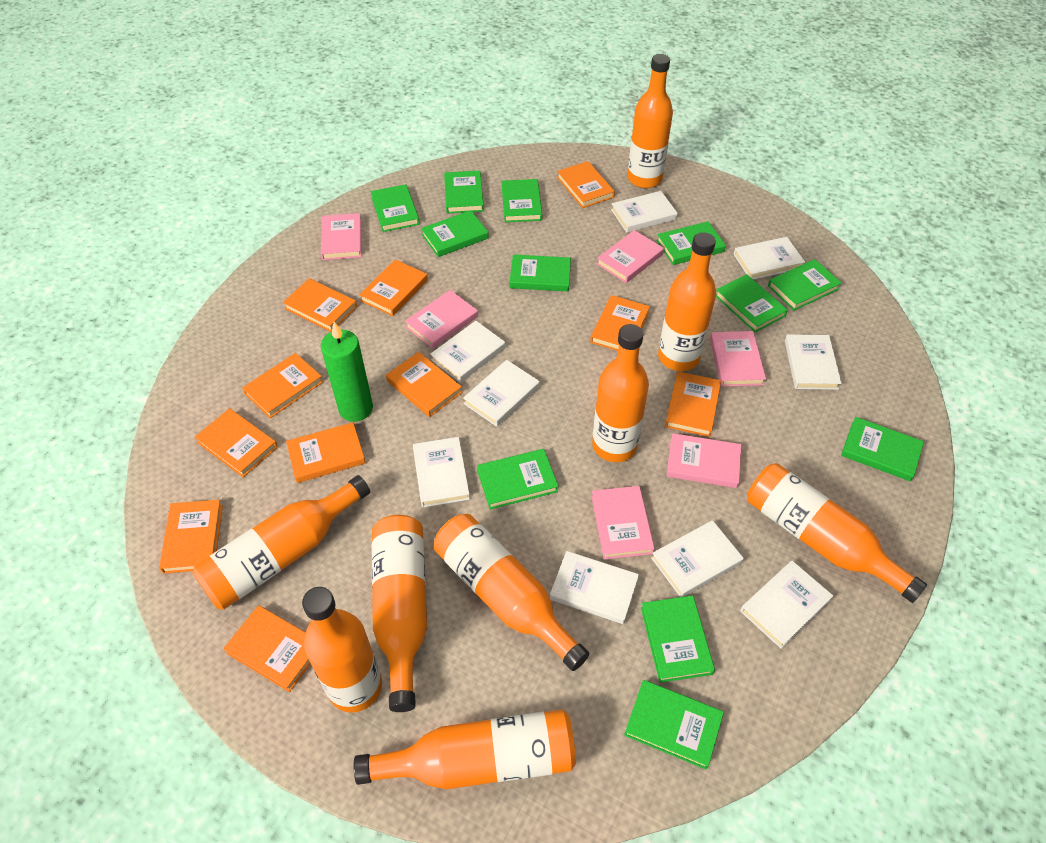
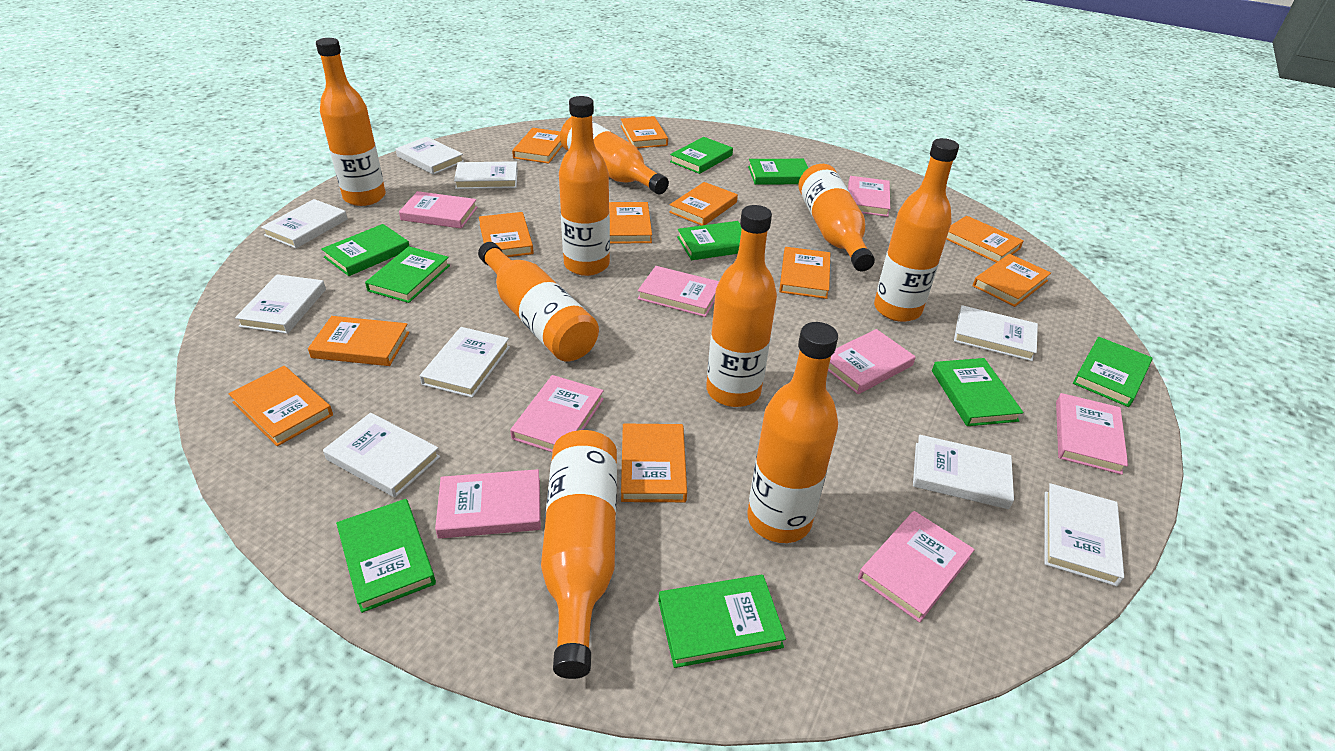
green book: [371,184,420,232] [421,210,489,257] [444,171,484,214] [477,449,558,509] [502,179,542,222] [510,254,571,292] [624,680,724,770] [641,596,715,683] [657,222,726,265] [716,274,788,333] [768,259,842,311] [841,417,924,481] = 12 -> [321,224,409,276] [336,499,436,613] [365,246,450,303] [658,575,786,668] [670,137,733,174] [677,221,742,260] [748,159,808,185] [932,358,1024,426] [1073,337,1153,407] = 9
green candle: [321,322,373,422] = 1 -> none = 0
pink book: [321,213,361,260] [405,290,478,349] [591,486,655,559] [597,230,664,283] [667,433,741,488] [710,331,766,387] = 6 -> [399,191,478,229] [435,469,541,539] [510,375,604,452] [638,266,719,317] [828,329,916,394] [848,176,890,217] [858,511,975,623] [1056,393,1128,475] = 8

